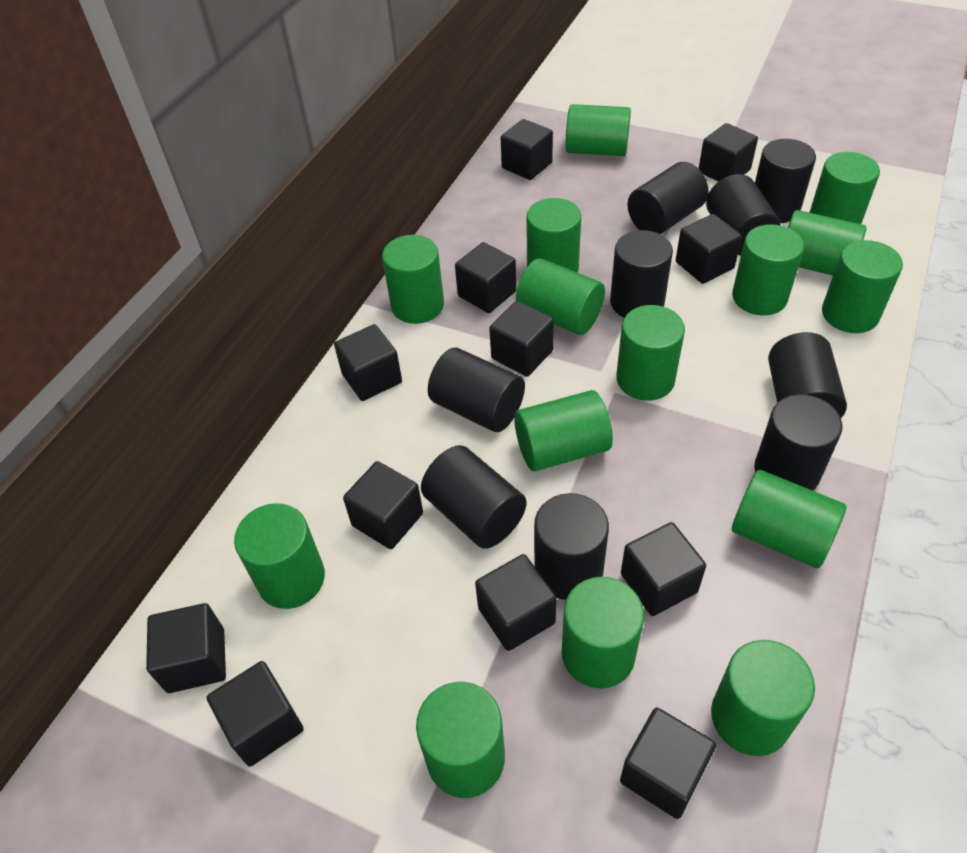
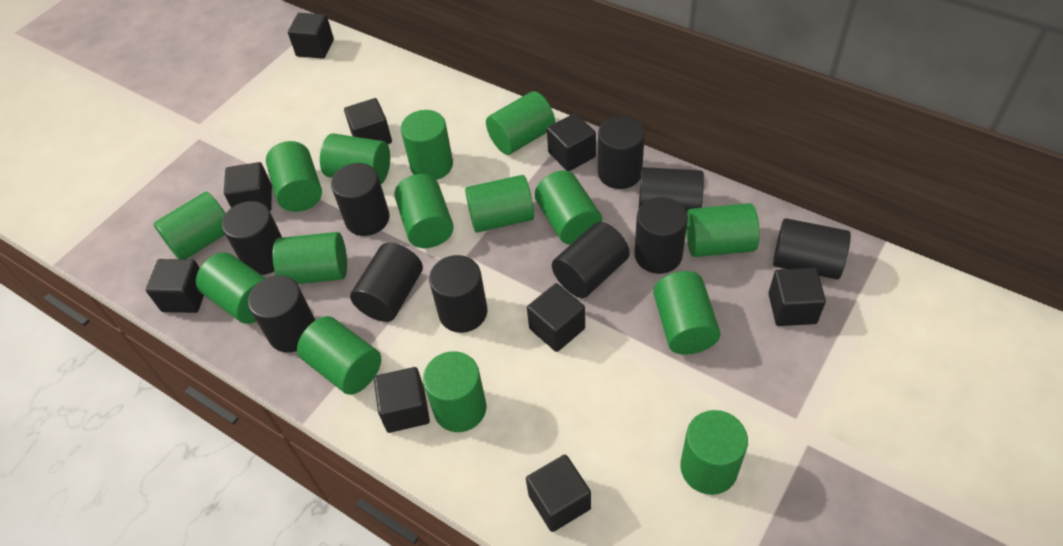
black cube: [146,603,226,693] [207,661,304,767] [334,324,402,401] [343,461,423,549] [455,242,516,313] [475,554,557,651] [489,301,554,377] [501,119,553,180] [620,708,716,819] [621,522,706,616] [676,214,742,284] [699,123,758,182] = 12 -> [146,259,204,313] [224,162,272,211] [288,13,334,59] [344,98,392,144] [374,367,430,433] [526,455,591,532] [527,283,585,352] [547,113,596,171] [768,268,826,326] = 9
black cylinder: [421,445,527,549] [428,348,525,432] [534,493,609,600] [610,230,673,318] [627,162,708,234] [706,174,781,256] [754,395,843,491] [755,139,816,223] [768,332,847,418] = 9 -> [222,201,282,275] [248,275,315,353] [331,163,390,236] [350,243,423,322] [429,255,487,333] [552,222,630,298] [598,116,645,189] [634,197,688,274] [638,167,704,212] [773,218,851,279] = 10

